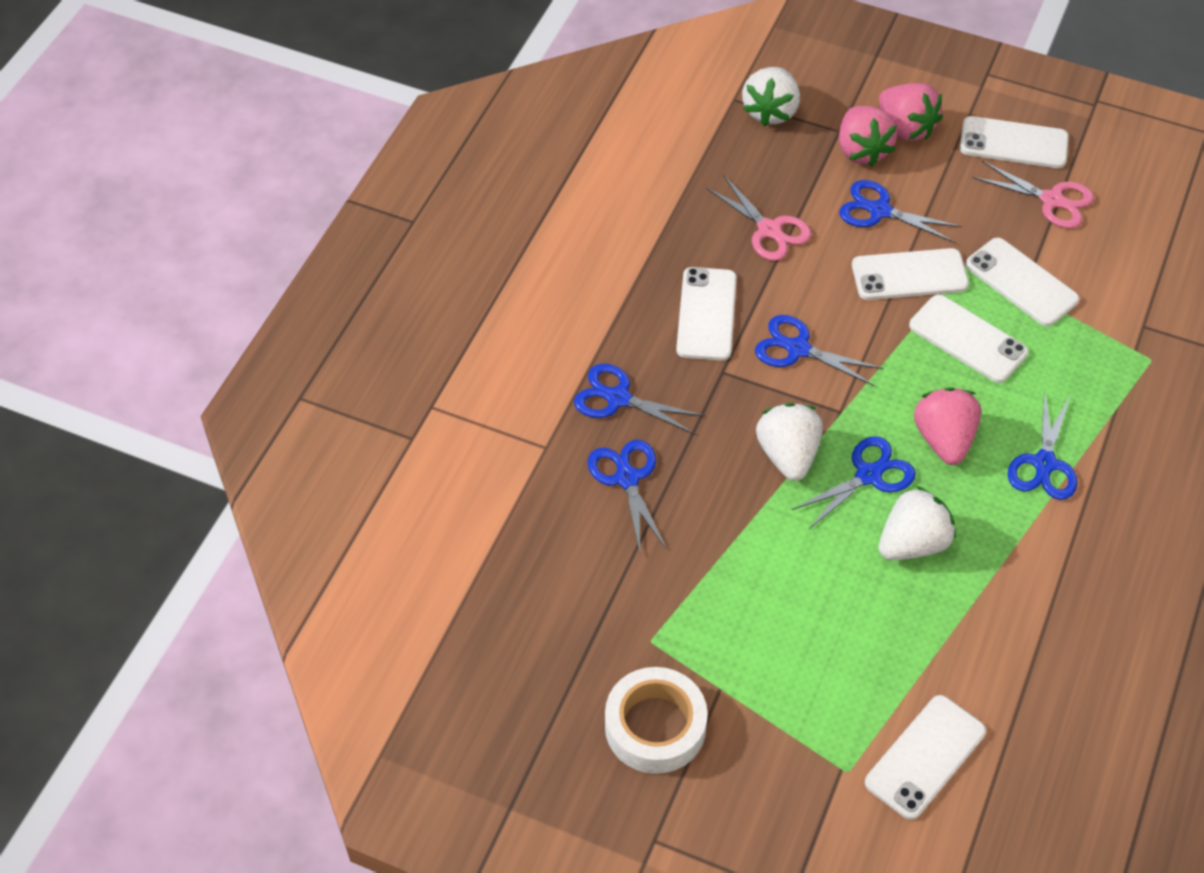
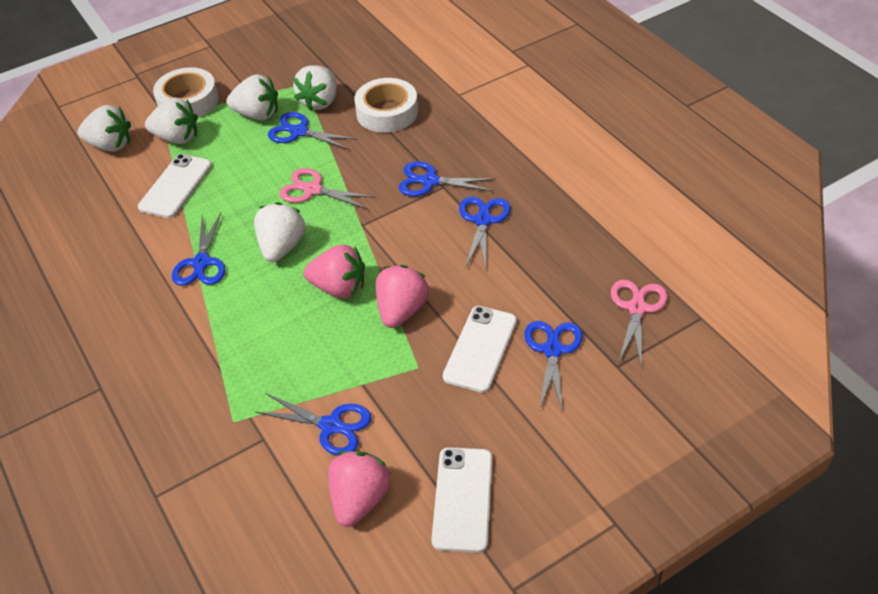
white phone: [676,267,737,361] [852,248,969,300] [865,695,986,820] [909,295,1028,383] [960,116,1069,168] [966,238,1079,326] = 6 -> [138,154,212,218] [432,447,492,553] [443,306,517,393] = 3
white strawberry: [742,67,800,127] [756,403,823,481] [878,486,956,560] = 3 -> [78,105,131,152] [145,98,198,144] [226,74,278,120] [254,202,305,262] [293,65,337,111] = 5
white tape: [605,667,708,774] = 1 -> [153,67,219,118] [354,78,418,133] = 2

